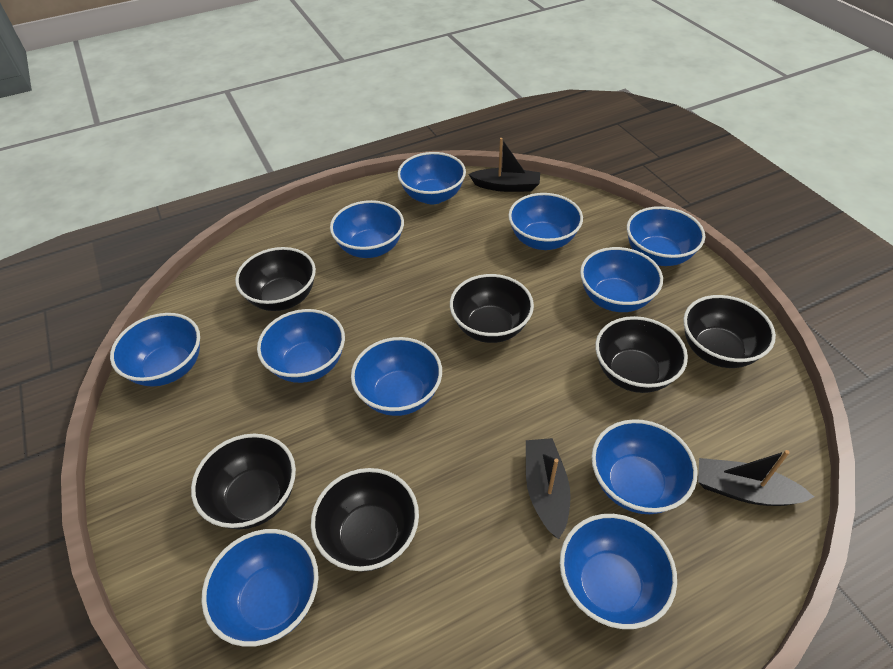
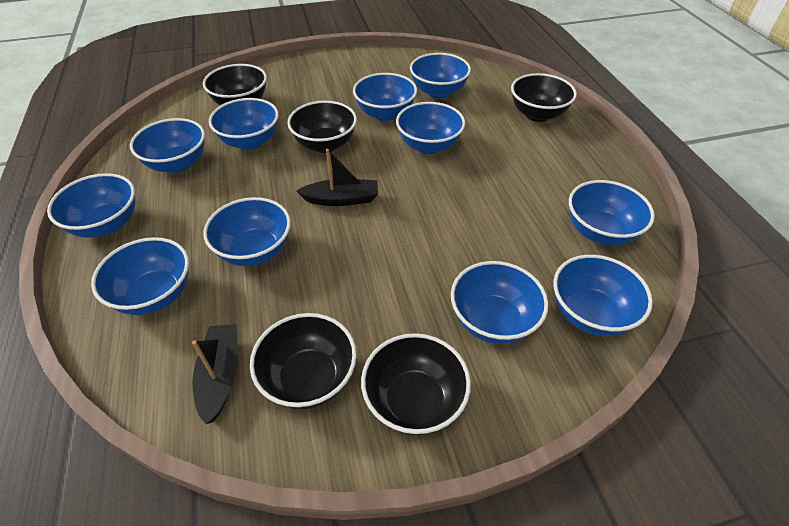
black boat: [468,138,540,192] [526,438,571,539] [698,450,814,506] = 3 -> [192,324,238,424] [297,149,378,206] = 2
black bowl: [191,434,296,529] [235,247,316,311] [311,468,419,571] [450,274,534,343] [595,316,688,393] [683,295,776,368] = 6 -> [203,64,267,105] [250,313,357,409] [287,101,357,153] [361,333,471,435] [511,73,577,122] = 5

